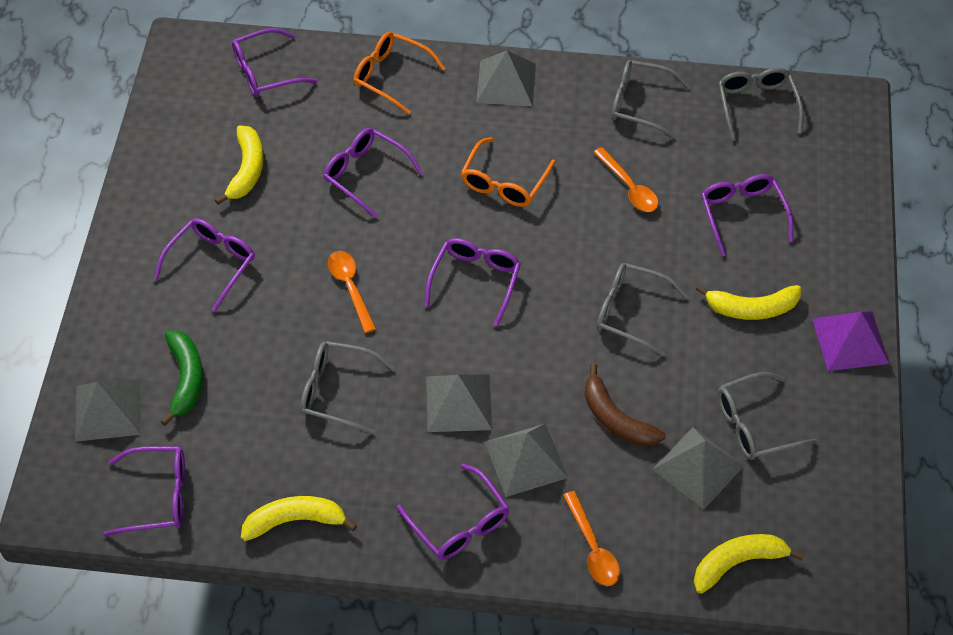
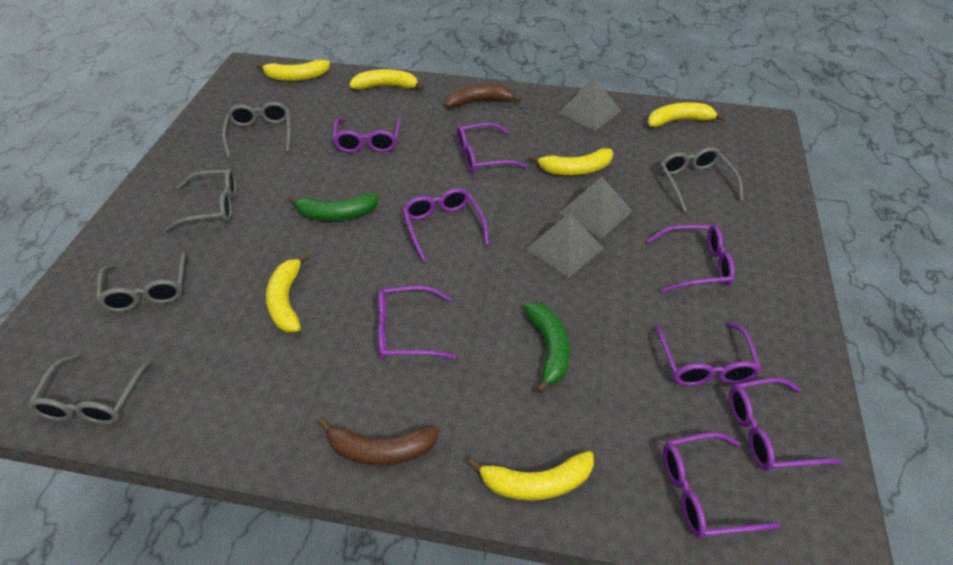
brown banana: [585,363,665,447] = 1 -> [318,418,439,466] [445,84,522,108] = 2
green banana: [161,330,203,426] = 1 -> [288,193,379,221] [523,302,570,394] = 2
grey pyramid: [75,379,141,442] [426,375,492,432] [476,50,536,106] [485,424,568,497] [652,427,744,509] = 5 -> [526,213,604,278] [558,77,621,131] [558,177,632,238] = 3
orange glasses: [354,32,446,115] [461,137,555,207] = 2 -> none = 0
orange spoon: [328,251,376,333] [563,491,620,586] [594,147,658,212] = 3 -> none = 0
purple glasses: [103,446,185,536] [154,218,255,312] [232,28,317,97] [323,128,423,218] [397,464,509,560] [424,238,521,327] [701,174,793,256] = 7 -> [332,117,401,153] [378,286,456,359] [402,188,489,262] [457,122,528,173] [646,224,735,293] [655,322,762,386] [663,432,780,539] [729,378,842,471] = 8
purple pyramid: [812,312,889,371] = 1 -> none = 0
yellow banana: [215,125,263,205] [241,496,357,541] [694,534,804,594] [696,285,801,320] = 4 -> [257,60,330,81] [266,252,309,332] [349,69,424,90] [468,451,594,501] [529,148,613,175] [648,102,726,127] = 6

